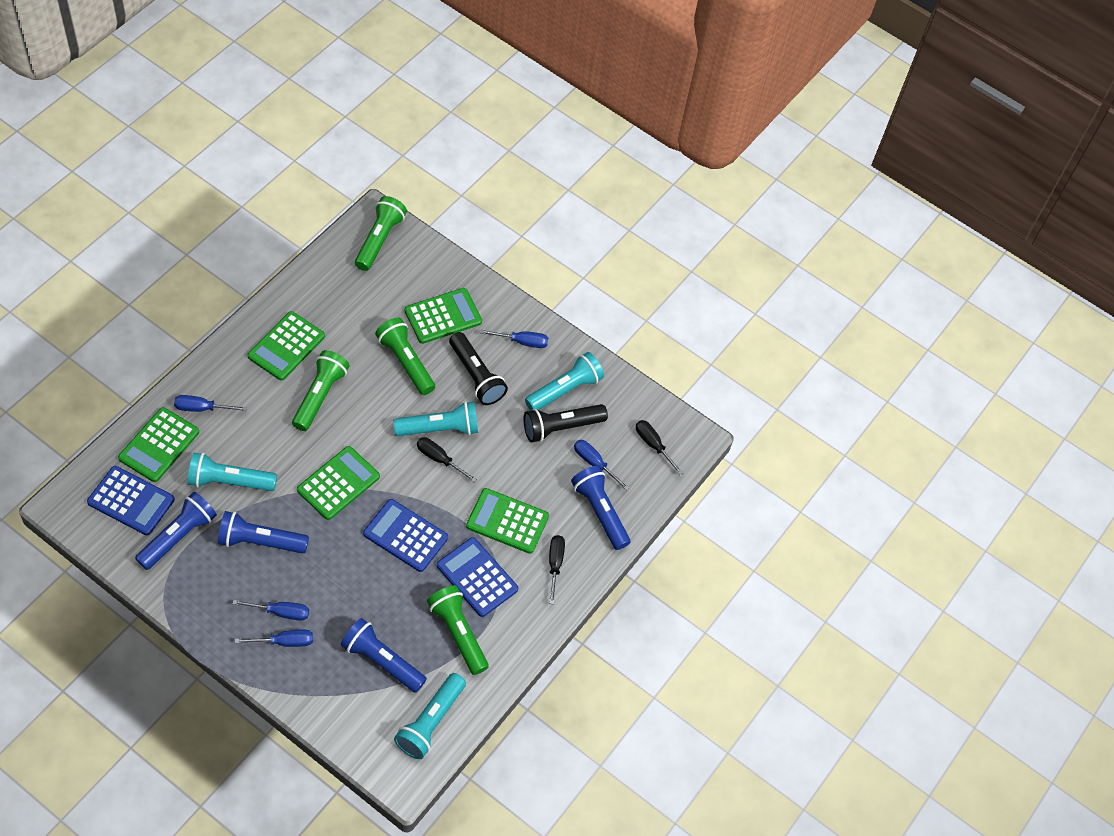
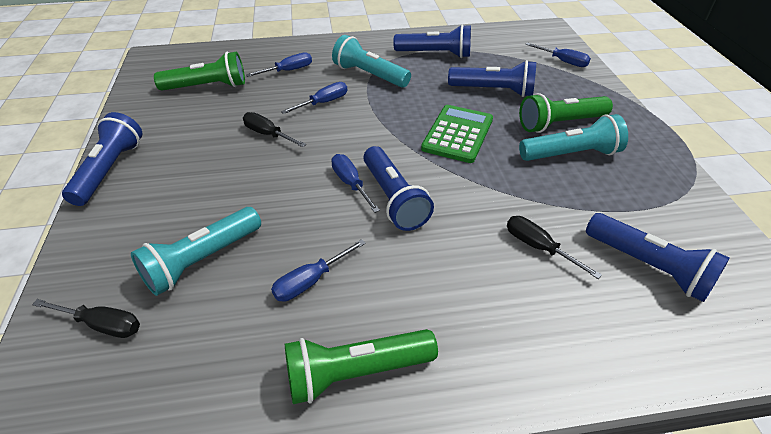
black flashlight: [449,332,508,405] [523,404,608,442] = 2 -> none = 0
blue calculator: [87,466,175,535] [363,499,448,572] [437,537,518,617] = 3 -> none = 0
blue flashlight: [135,492,217,570] [218,511,309,554] [341,618,427,693] [571,466,630,550] = 4 -> [62,112,142,206] [363,146,434,231] [393,24,471,58] [448,60,536,97] [586,213,730,302] = 5
green calculator: [118,407,199,482] [247,311,325,381] [297,446,380,520] [405,288,482,344] [466,488,549,554] = 5 -> [421,105,493,163] = 1
green flashlight: [292,350,350,431] [355,196,407,271] [375,317,435,395] [427,585,488,675] = 4 -> [154,52,245,91] [285,329,438,404] [519,93,613,133] = 3
turquoise flashlight: [188,453,277,491] [393,401,478,436] [394,673,466,759] [525,352,604,411] = 4 -> [131,207,261,296] [332,35,411,88] [519,114,628,161] = 3

